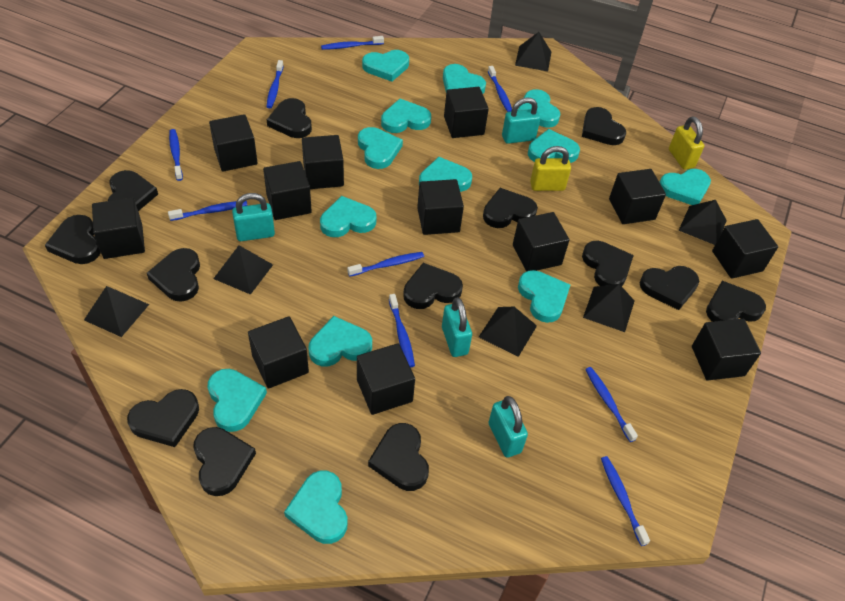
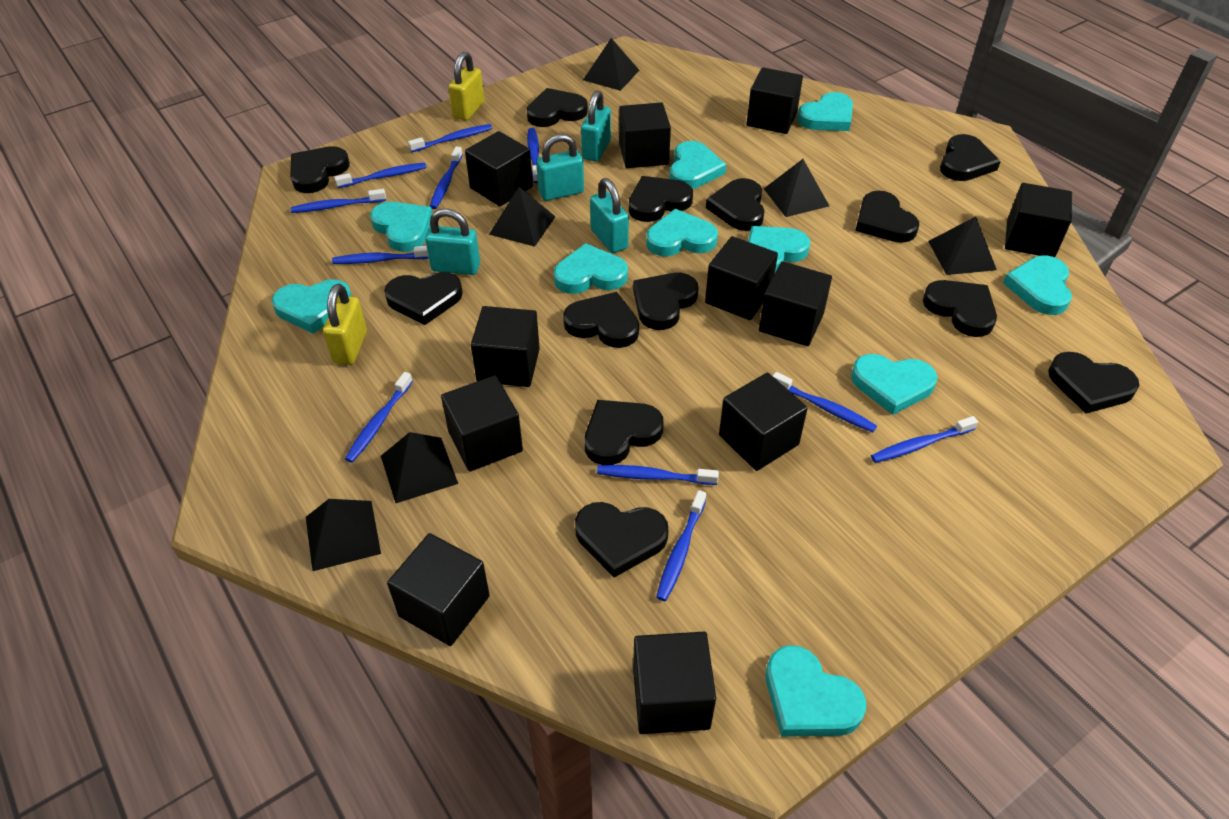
black cube: [92,198,145,259] [209,114,258,172] [248,316,309,389] [263,161,312,220] [302,135,344,189] [357,343,415,415] [417,179,464,235] [444,87,489,138] [513,212,569,272] [609,169,666,224] [692,319,761,380] [712,219,778,279] = 12 -> [387,533,490,646] [441,375,523,472] [465,131,533,206] [471,306,540,387] [619,102,671,168] [633,632,716,734] [705,236,778,320] [719,373,808,471] [746,67,803,134] [759,261,832,346] [1005,183,1072,257] = 11
blue toothbrush: [168,201,247,221] [169,129,183,181] [266,60,284,108] [321,36,384,50] [347,252,424,277] [389,294,415,368] [488,66,512,112] [585,367,638,442] [601,456,650,546] = 9 -> [291,189,386,213] [332,246,429,264] [334,163,427,188] [345,372,413,463] [408,124,492,152] [429,146,463,209] [527,128,539,183] [597,465,719,485] [656,490,706,601] [773,372,877,432] [871,416,978,463] = 11
turquoise heart: [207,369,267,432] [284,471,348,544] [309,316,372,366] [320,196,376,237] [358,127,403,169] [362,50,409,82] [381,99,431,133] [419,157,472,192] [443,64,486,93] [517,89,560,128] [518,270,570,323] [528,129,580,163] [660,169,711,205] = 13 -> [272,279,352,334] [370,202,433,252] [554,243,628,294] [646,209,718,256] [670,141,727,189] [748,226,810,272] [766,645,866,737] [797,92,853,131] [851,354,938,415] [1003,256,1072,315] = 10

